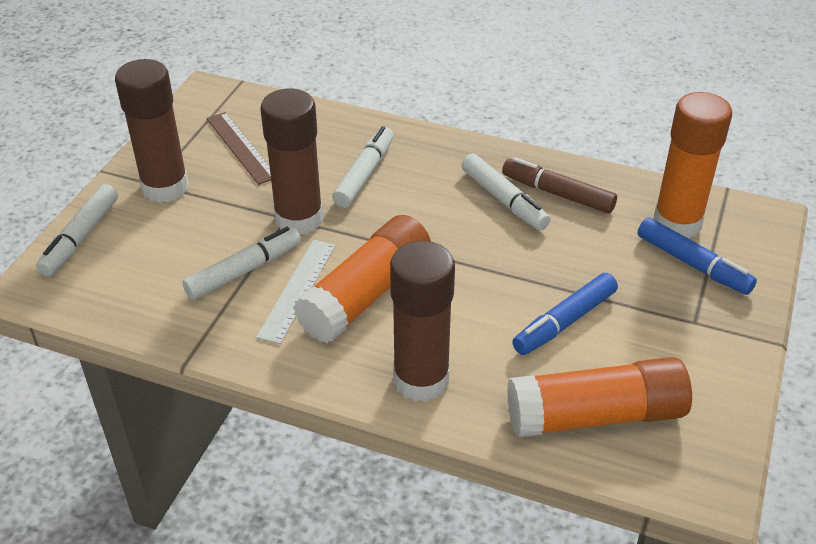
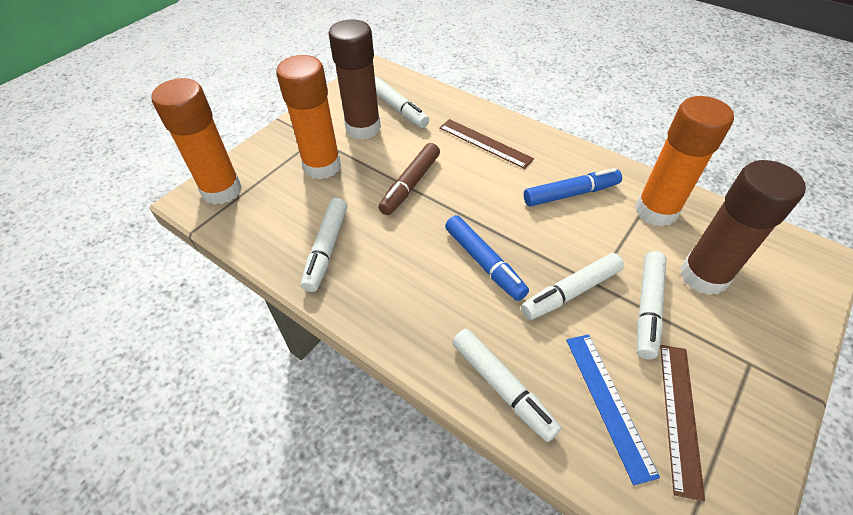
blue ruler: none = 0 -> [566,334,660,485] = 1
brown glue stick: [115,59,189,203] [260,89,323,235] [390,241,455,402] = 3 -> [329,19,381,140] [680,160,806,295] = 2
brown ruler: [206,112,271,185] = 1 -> [439,119,534,169] [660,345,705,502] = 2
white marker: [36,184,118,276] [182,227,301,300] [332,126,394,208] [461,153,550,230] = 4 -> [301,198,347,292] [375,77,429,128] [452,329,561,442] [521,253,624,320] [637,251,667,360] = 5
white ruler: [256,240,336,344] = 1 -> none = 0

